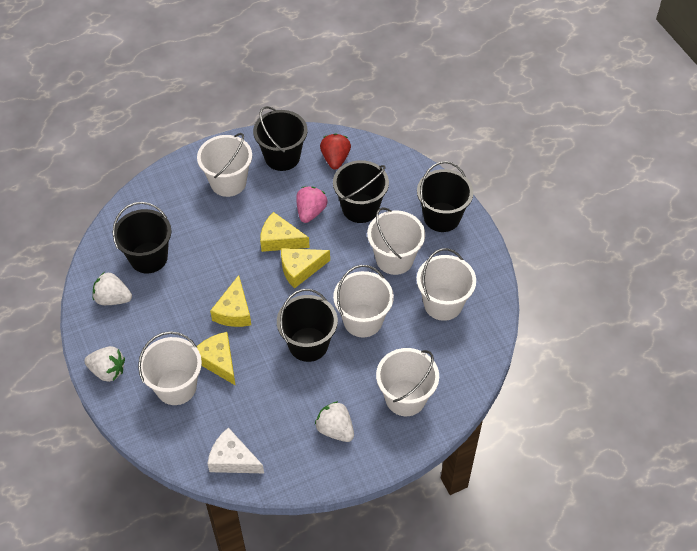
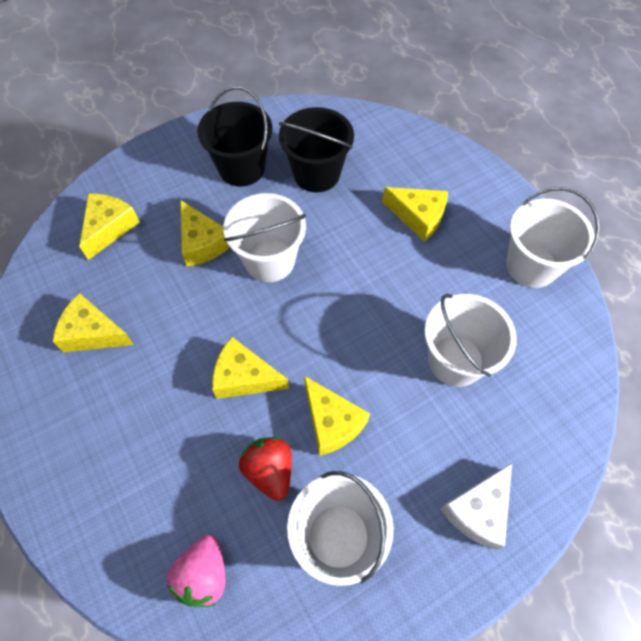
black bucket: [113,202,171,273] [253,106,308,171] [277,289,338,362] [333,160,389,223] [417,161,474,232] = 5 -> [197,86,273,187] [279,107,354,192] = 2
white bucket: [138,331,202,405] [197,133,252,197] [333,265,394,338] [367,207,425,275] [376,348,439,416] [417,248,476,321] = 6 -> [224,193,306,282] [287,471,394,586] [425,294,517,387] [506,187,600,288] = 4
white strawberry: [84,346,125,382] [93,272,132,305] [315,401,354,442] = 3 -> none = 0
yellow cheese: [197,332,236,386] [210,275,251,327] [260,212,310,252] [281,248,330,289] = 4 -> [52,293,134,352] [79,193,140,260] [180,200,230,267] [212,337,289,399] [304,376,370,456] [382,187,448,242] = 6

